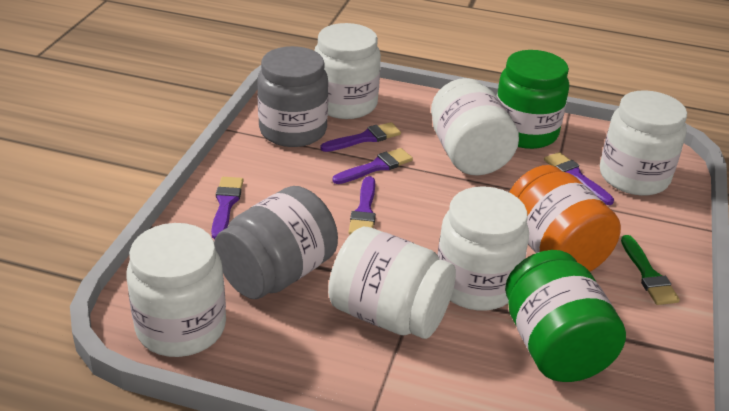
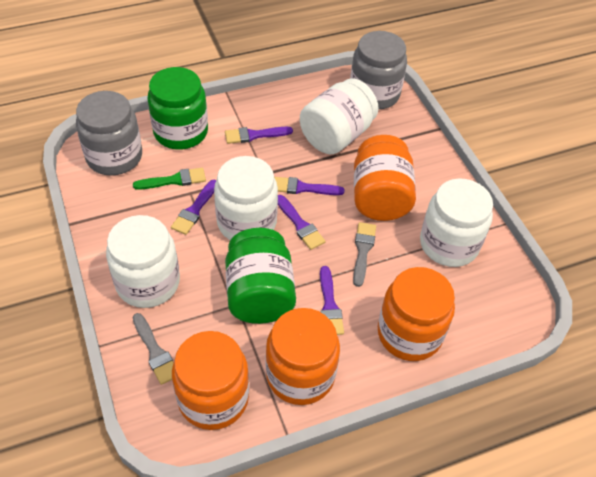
grey brush: none = 0 -> [133,313,174,385] [353,222,376,287] = 2
orange jar: [509,165,621,272] = 1 -> [172,331,249,430] [266,308,340,405] [354,135,416,221] [378,267,455,361] = 4
white jar: [126,223,226,357] [314,23,381,119] [328,227,456,339] [431,78,519,176] [438,186,529,310] [600,90,687,196] = 6 -> [106,215,180,308] [214,156,278,240] [300,79,379,154] [420,178,493,267] = 4

